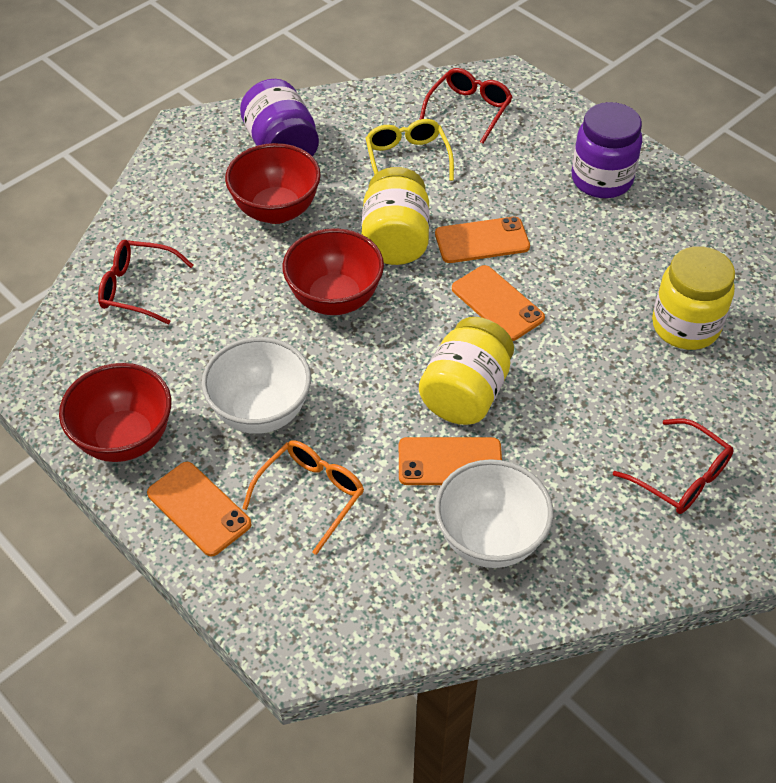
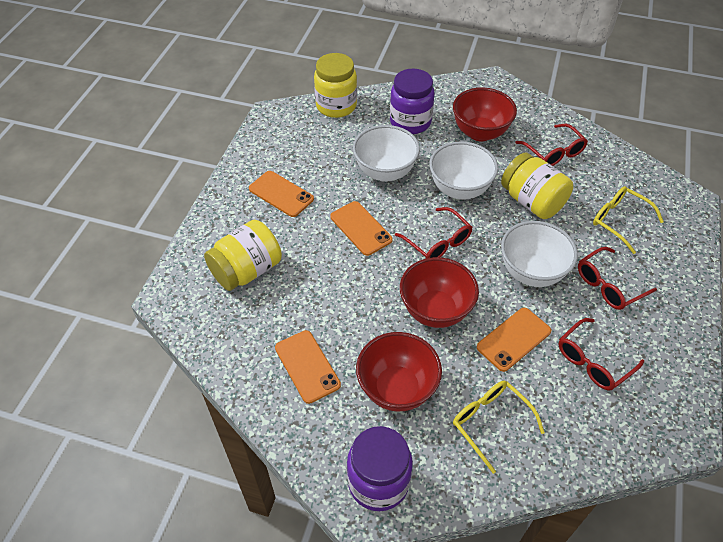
orange glasses: [242,440,364,555] = 1 -> none = 0
red glasses: [98,240,194,324] [419,68,512,144] [613,419,734,514] = 3 -> [395,207,473,258] [515,124,588,166] [558,318,644,390] [578,247,657,310] = 4
white bowl: [201,337,311,434] [435,459,553,568] = 2 -> [353,125,420,182] [429,141,498,200] [501,221,578,287] = 3
yellow glasses: [366,119,454,181] = 1 -> [453,381,545,474] [593,186,664,254] = 2

